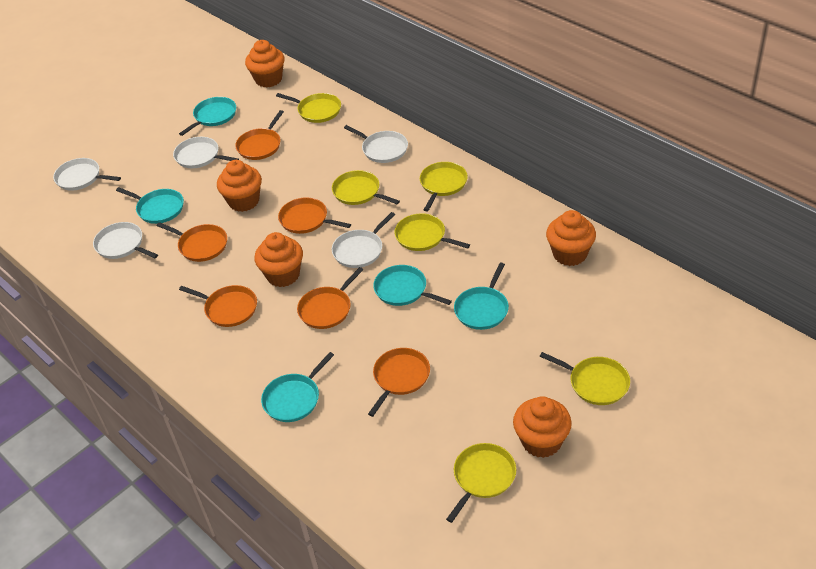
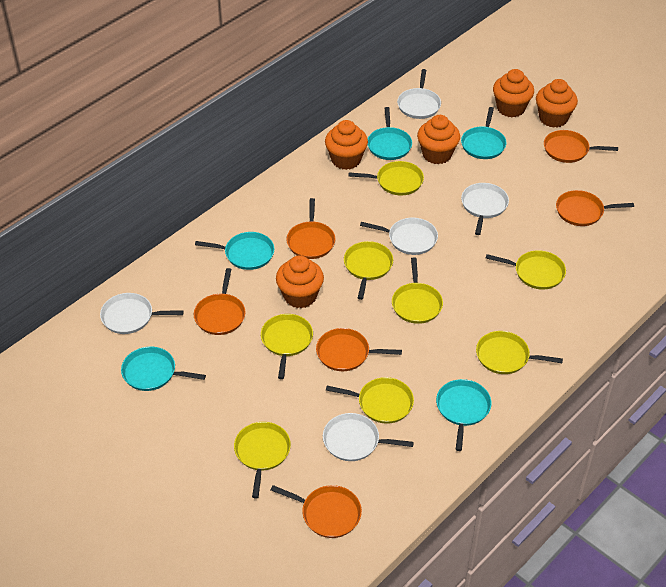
yellow pan: [276,93,341,123] [332,170,400,205] [394,213,470,251] [420,162,468,211] [446,443,516,523] [540,352,630,405] = 6 -> [234,422,291,498] [261,314,313,379] [326,377,414,424] [344,241,393,300] [349,161,424,195] [392,257,443,324] [476,331,563,374] [486,250,566,290] = 8

